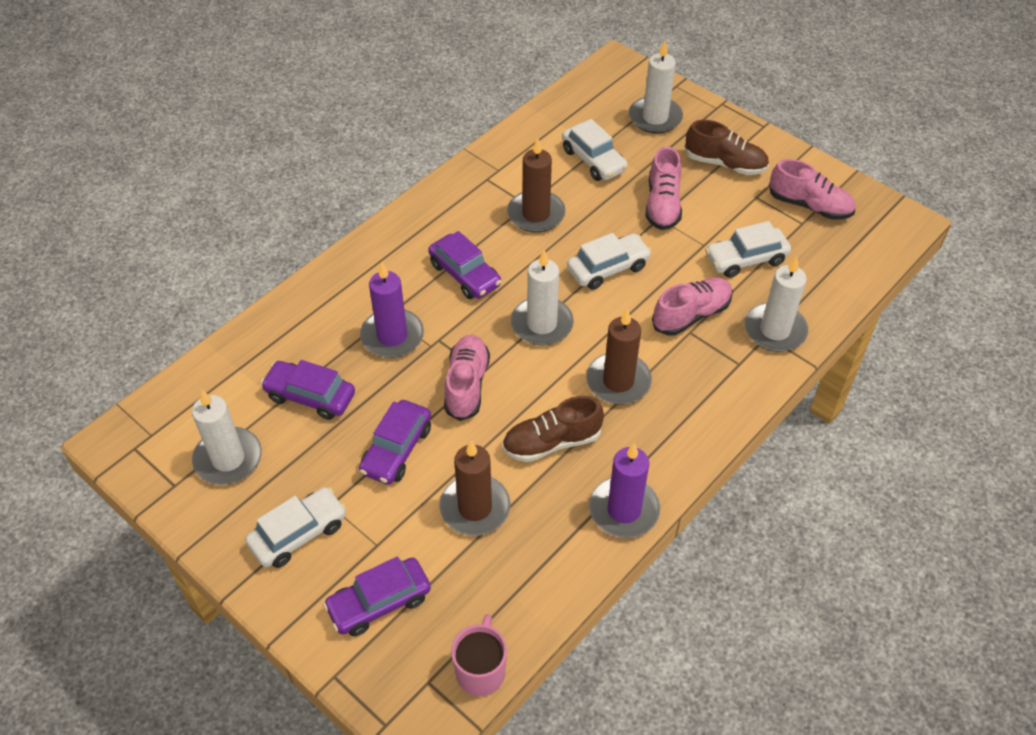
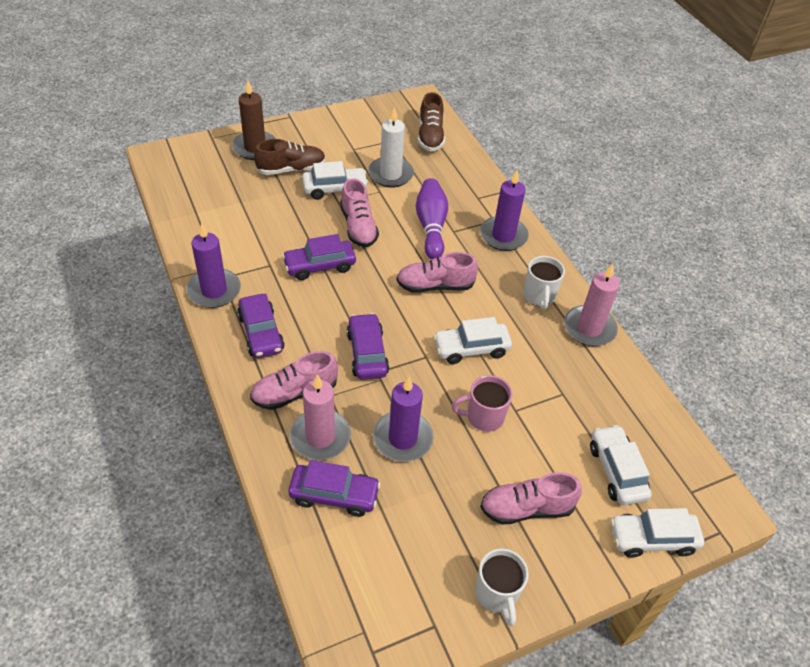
brown candle: [439,441,510,536] [507,138,565,233] [586,309,652,405] = 3 -> [232,81,276,160] = 1
pink candle: none = 0 -> [290,374,351,460] [564,264,620,346] = 2
purple bowling pin: none = 0 -> [416,178,448,259] = 1
purple candle: [360,263,424,358] [589,443,660,538] = 2 -> [186,222,241,308] [373,377,434,462] [480,170,529,251] = 3
white candle: [192,390,262,485] [511,250,574,346] [629,41,683,134] [745,256,808,352] = 4 -> [368,107,414,187] = 1
white mug: none = 0 -> [475,548,528,626] [523,256,565,310] = 2

